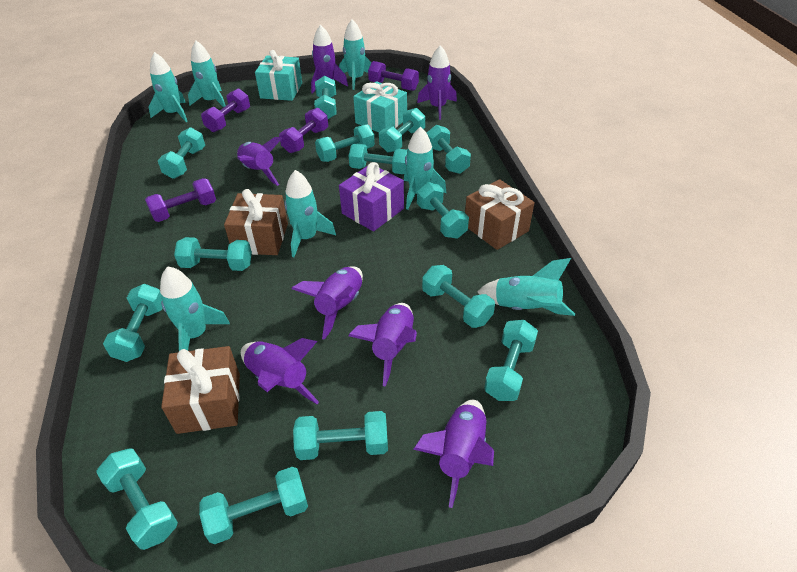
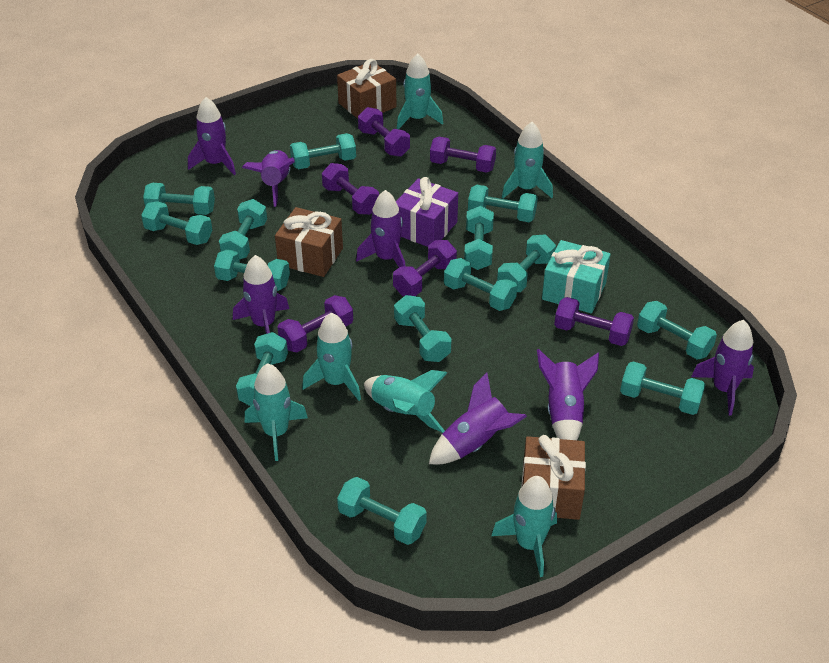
purple dumbbell: [145,178,216,222] [201,88,250,132] [279,108,328,153] [368,61,419,91] = 4 -> [277,295,353,352] [322,163,379,215] [358,107,410,157] [393,240,457,296] [430,137,496,173] [554,297,634,346] = 6
turquoise gift: [255,50,302,101] [353,81,407,132] = 2 -> [542,240,611,313] = 1
turquoise rocket: [149,52,188,122] [160,266,230,351] [188,41,226,108] [284,170,336,257] [339,20,372,90] [404,127,447,210] [477,258,575,316] = 7 -> [245,363,308,461] [302,312,361,401] [364,370,447,433] [397,54,443,129] [491,476,557,577] [502,122,553,198] = 6

